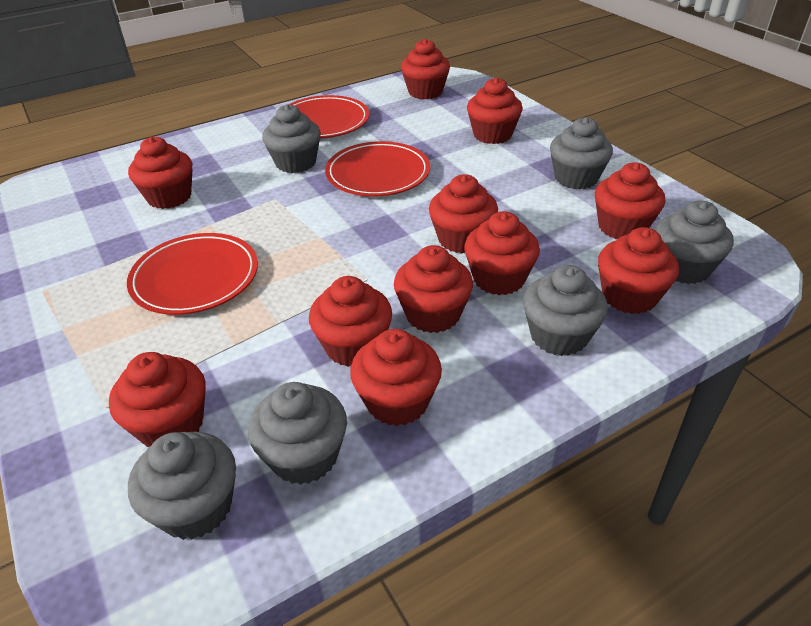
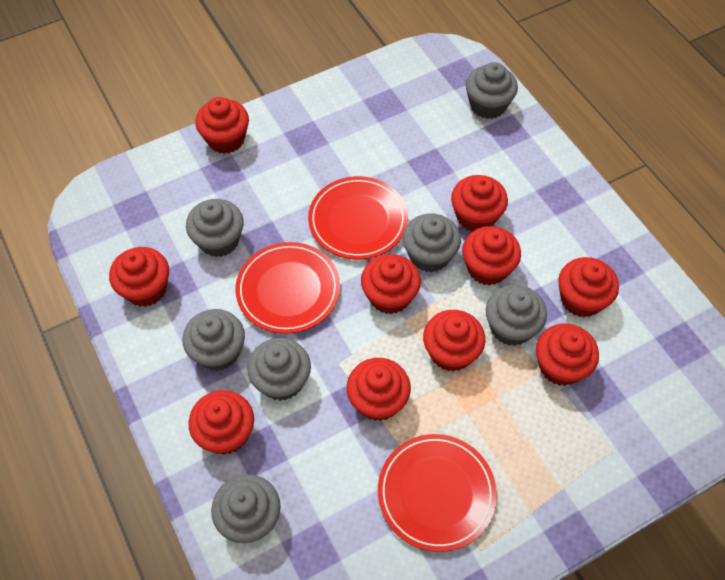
grey cupcake: [128,432,236,540] [248,382,347,485] [262,104,321,173] [523,265,608,356] [550,117,613,189] [655,200,734,284] = 6 -> [182,309,245,371] [186,199,244,257] [211,474,281,543] [247,338,311,401] [403,214,461,272] [466,62,518,119] [486,285,547,346] = 7
red cupcake: [109,352,206,447] [128,137,193,209] [309,276,392,367] [350,329,442,426] [394,245,473,333] [401,39,450,99] [429,174,498,253] [464,211,540,295] [467,77,522,144] [595,162,665,239] [598,227,679,314] = 11 -> [109,247,169,307] [188,390,254,455] [195,97,249,154] [347,358,411,421] [361,254,421,314] [423,310,485,372] [451,175,508,232] [462,226,521,285] [536,324,599,386] [558,257,619,318] = 10

